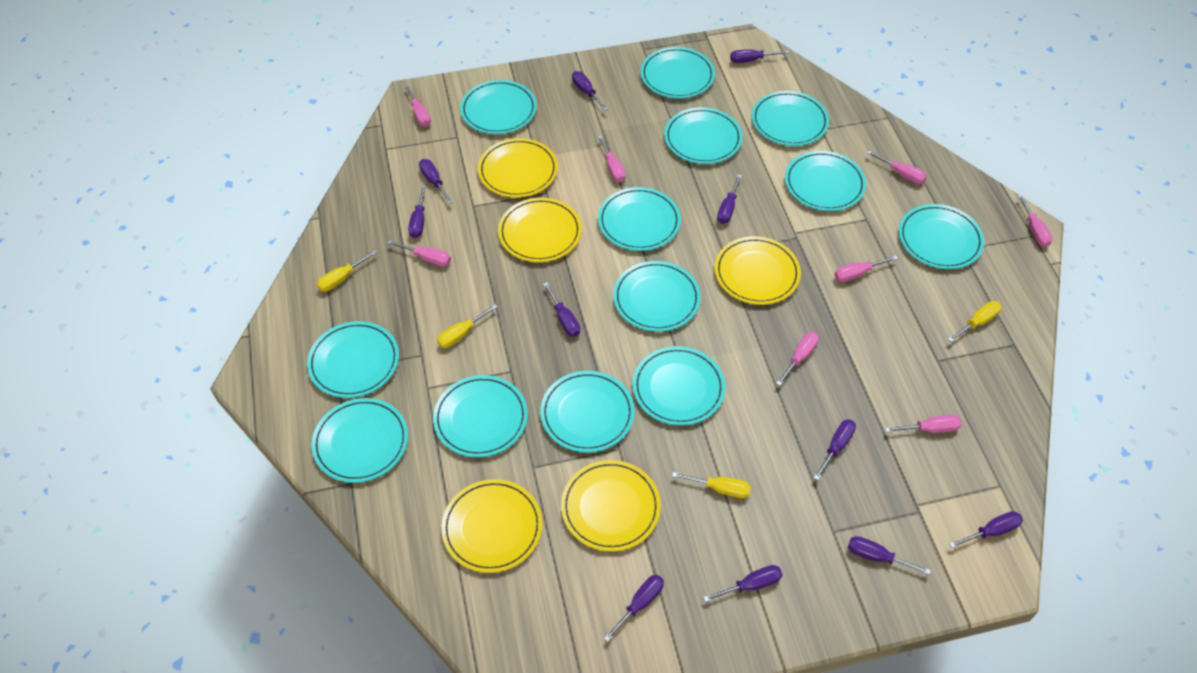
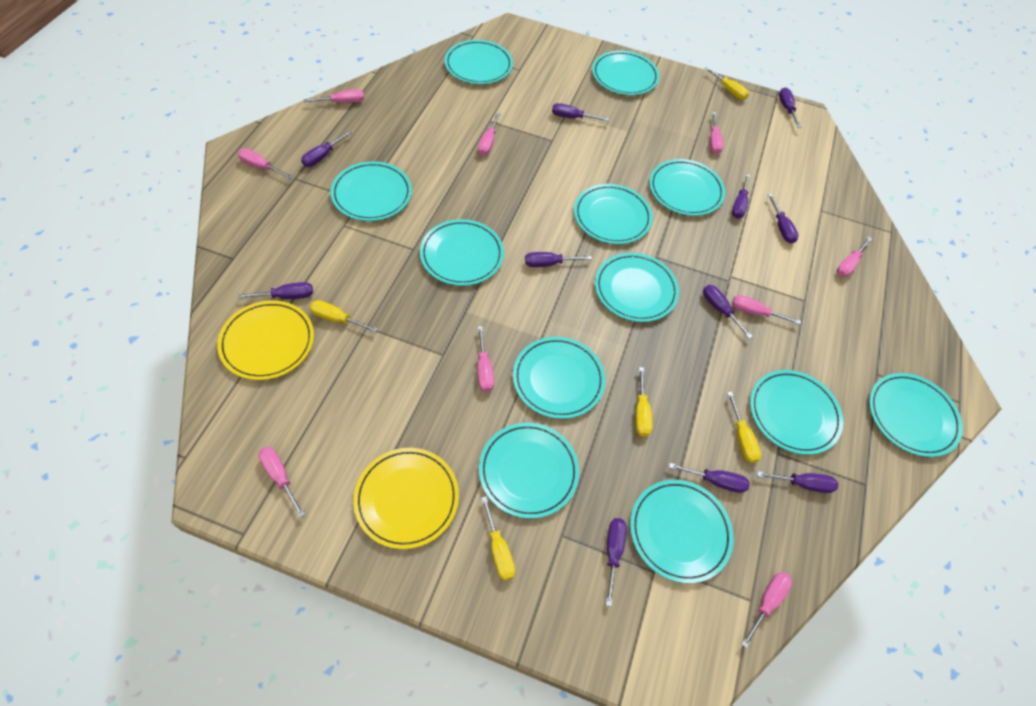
pink screwdriver: [387,240,451,266] [404,84,431,126] [597,135,626,182] [776,332,819,386] [834,255,898,282] [867,150,927,184] [885,415,962,433] [1018,194,1053,247] = 8 -> [238,149,293,179] [259,447,305,518] [304,90,364,103] [478,113,500,156] [478,326,494,392] [710,112,724,154] [732,295,801,324] [741,572,792,648] [837,237,872,277] = 9
turquoise plate: [307,321,399,398] [311,398,408,483] [433,375,528,457] [460,80,537,134] [540,371,635,452] [598,187,681,251] [613,261,701,332] [633,346,725,426] [640,47,715,99] [664,107,743,164] [752,91,829,146] [785,151,866,211] [899,204,984,269] = 13 -> [331,161,412,221] [420,219,504,286] [445,40,513,84] [479,423,579,519] [513,337,605,419] [574,184,653,244] [592,51,659,95] [595,253,679,322] [630,480,734,583] [649,159,725,216] [750,370,843,455] [869,373,963,457] = 12
yellow plate: [441,479,542,573] [478,138,558,198] [498,198,582,262] [561,460,661,551] [715,236,801,305] = 5 -> [217,300,314,380] [353,448,459,549] = 2
yellow screwdriver: [317,250,377,292] [437,304,498,348] [672,472,751,498] [948,301,1001,342] = 4 -> [309,300,378,332] [481,496,515,581] [635,367,652,437] [705,67,749,100] [727,392,761,463] = 5

